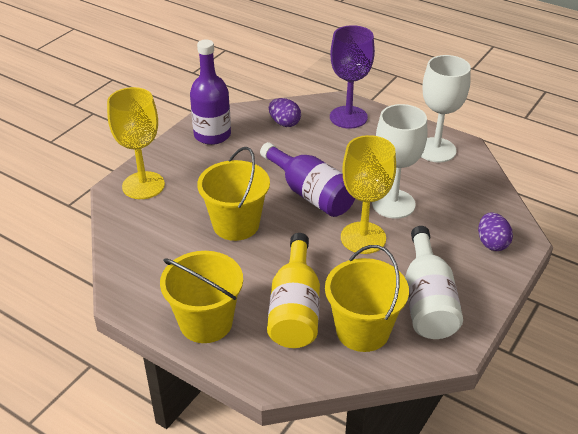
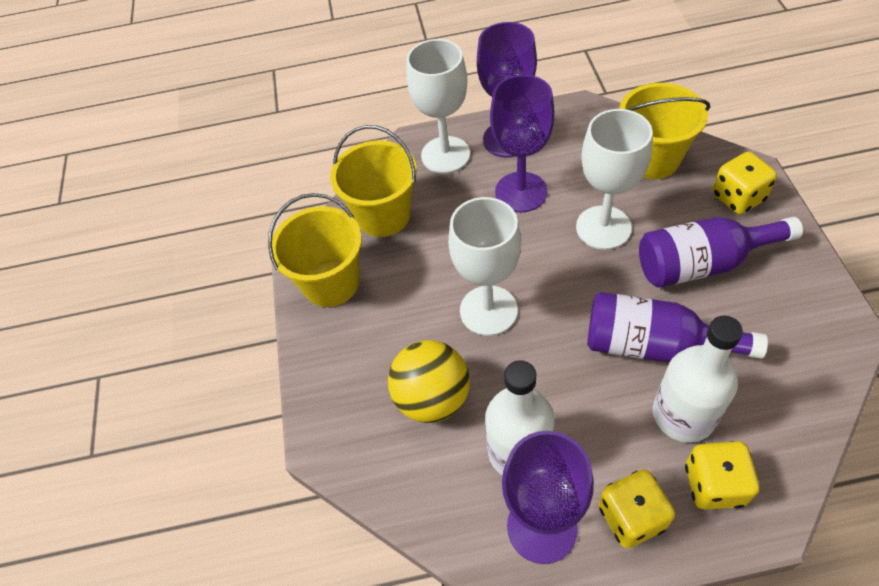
purple egg: [269,98,301,127] [478,212,513,251] = 2 -> none = 0
purple goblet: [330,25,375,128] = 1 -> [477,22,537,158] [490,75,555,212] [502,431,594,564] = 3
white bottle: [405,226,463,339] = 1 -> [485,360,555,476] [653,316,743,443] = 2
white goblet: [372,104,427,219] [421,55,471,163] = 2 -> [406,39,470,174] [448,197,521,336] [576,109,653,250] = 3
yellow ball: none = 0 -> [388,340,470,423] = 1
yellow bottle: [267,233,320,348] = 1 -> none = 0
yellow dice: none = 0 -> [599,470,675,548] [685,441,759,510] [712,152,777,215] = 3
yellow goblet: [107,87,165,199] [341,135,396,254] = 2 -> none = 0

